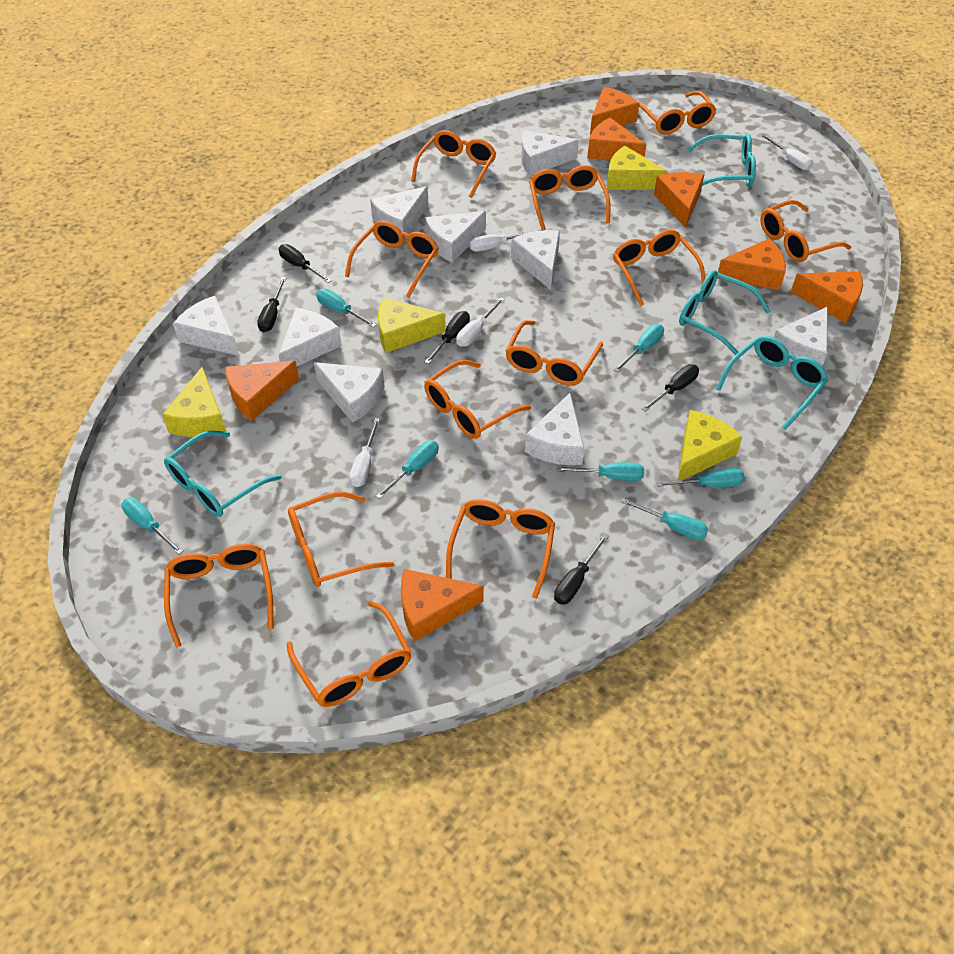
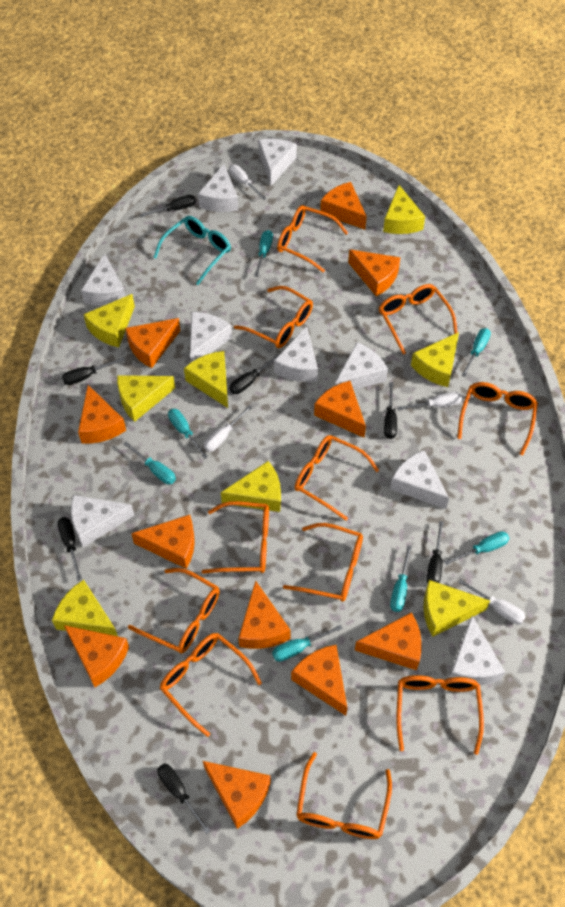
black screwdriver: [257,277,286,332] [278,244,332,283] [425,311,470,364] [554,534,609,605] [642,364,699,412] = 5 -> [58,517,82,581] [62,357,125,385] [140,195,196,217] [158,763,210,834] [230,354,279,394] [384,382,397,439] [427,521,444,583] = 7
orange cheese: [225,361,299,421] [401,569,484,642] [587,118,646,160] [590,87,639,135] [654,172,704,228] [717,238,786,290] [791,271,863,323] = 7 -> [64,625,129,687] [78,385,126,444] [125,318,181,368] [131,515,195,569] [203,761,271,829] [238,580,291,649] [291,645,347,716] [314,381,366,438] [320,182,367,230] [348,249,401,296] [355,612,422,670] = 11
orange glasses: [164,544,273,648] [287,601,412,707] [288,492,395,587] [345,221,439,298] [411,130,496,198] [424,360,531,439] [446,499,555,599] [505,320,603,386] [529,165,610,231] [613,230,705,306] [639,90,717,135] [760,200,851,262] = 12 -> [128,568,220,654] [160,633,262,737] [202,501,269,574] [234,286,313,348] [277,205,348,273] [283,523,363,602] [295,435,379,521] [296,752,392,839] [379,284,458,354] [396,675,484,755] [457,382,538,456] = 11
turquoise glasses: [164,431,281,517] [679,270,771,355] [687,134,756,186] [716,336,828,430] = 4 -> [153,216,231,285] = 1
yellow cheese: [162,367,226,437] [378,298,446,353] [607,146,668,190] [678,410,742,481] = 4 -> [52,580,118,636] [83,294,135,347] [117,375,175,422] [184,351,228,408] [221,461,281,512] [383,185,425,234] [411,332,459,387] [423,580,490,637] = 8

